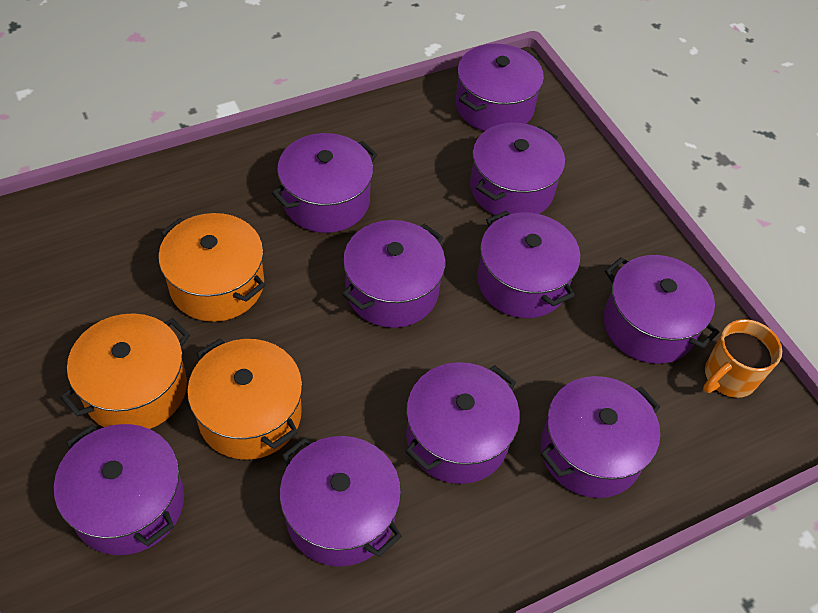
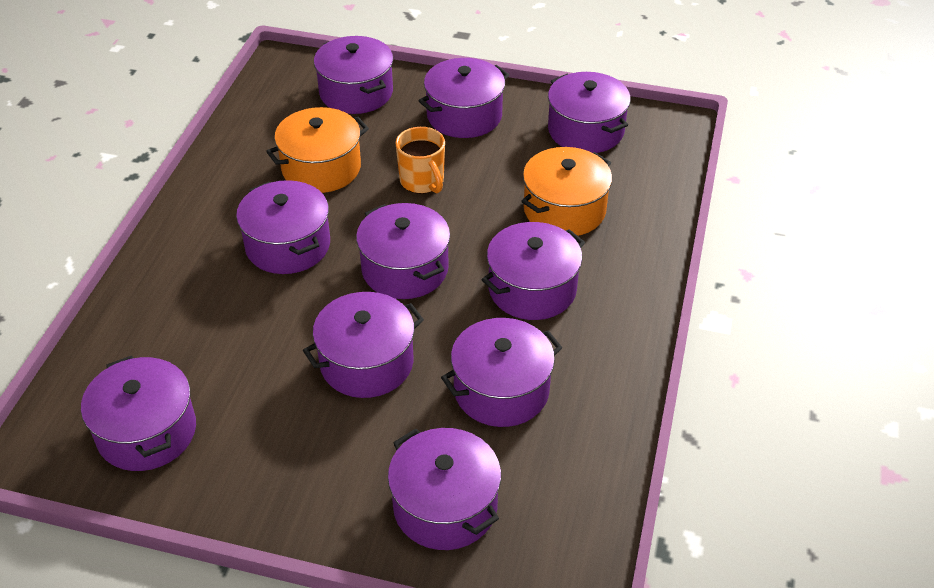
orange pot: [60,313,190,429] [158,213,265,322] [187,339,302,460] = 3 -> [266,107,369,193] [522,147,612,236] = 2

